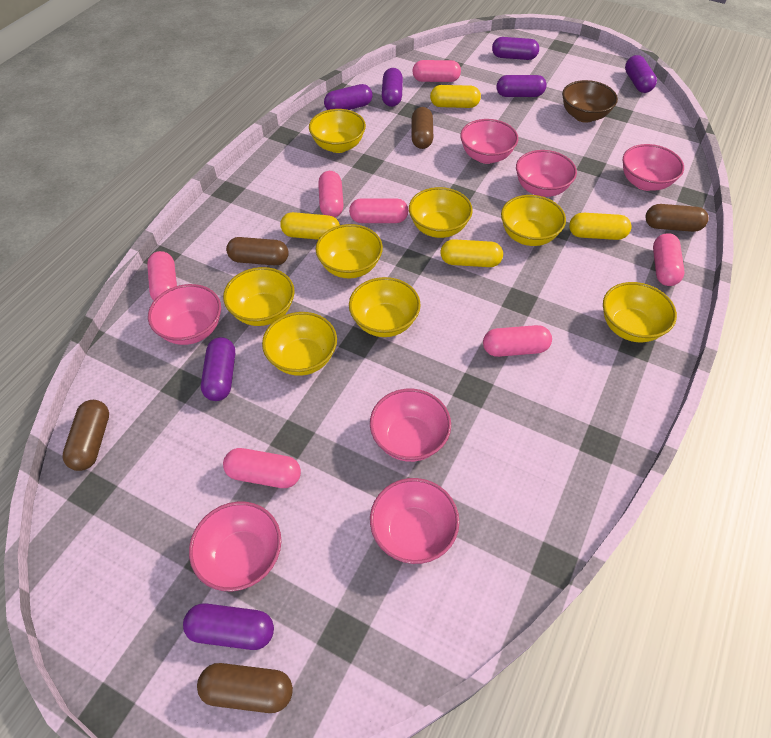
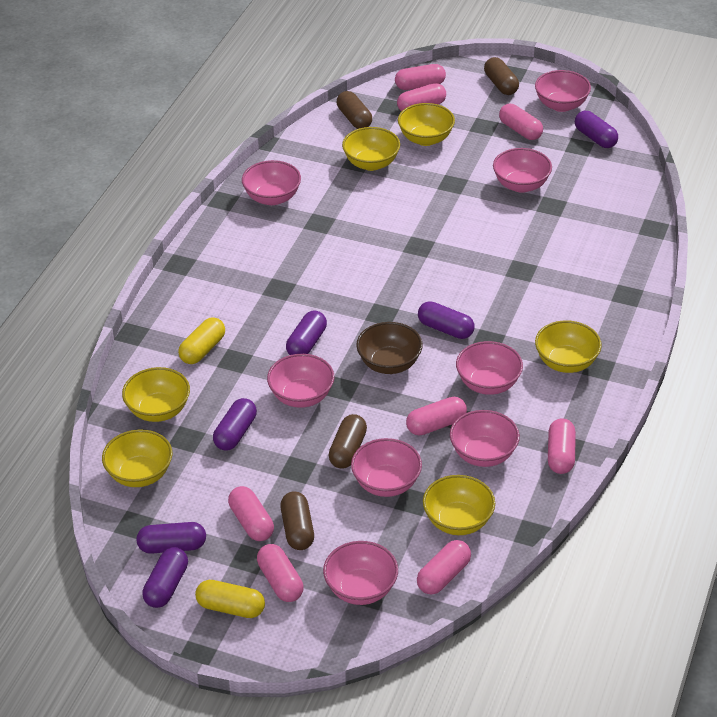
brown capsule: [62,400,109,471] [197,663,293,713] [226,237,289,265] [412,107,433,149] [645,204,709,232] = 5 -> [280,491,314,550] [329,414,367,468] [337,91,372,129] [484,57,519,95] = 4
pink bowl: [148,284,221,345] [189,502,281,591] [370,389,451,462] [370,478,459,564] [460,119,519,164] [516,150,577,197] [623,144,684,191] = 7 -> [242,160,301,205] [267,354,334,408] [323,541,398,605] [351,438,422,497] [450,410,520,467] [456,341,523,395] [493,148,552,193] [535,70,591,112] = 8
pink capsule: [147,251,177,301] [223,448,301,488] [318,171,344,217] [349,198,408,223] [412,60,461,82] [483,325,552,357] [653,233,685,286] = 7 -> [228,486,274,541] [257,544,304,602] [395,64,446,90] [397,83,446,111] [406,397,467,435] [417,540,471,595] [499,104,543,140] [548,418,576,474] = 8
purple capsule: [183,603,274,650] [201,337,235,401] [324,84,373,110] [382,68,403,107] [492,37,539,60] [496,75,547,97] [625,55,657,93] = 7 -> [136,522,206,554] [142,547,188,608] [213,398,257,451] [286,310,327,355] [418,301,475,339] [575,111,618,148] = 6
yellow bowl: [223,267,295,326] [262,312,337,376] [309,109,366,153] [316,224,383,278] [349,277,421,337] [409,187,473,238] [501,195,566,246] [603,282,677,342] = 8 -> [102,429,172,487] [122,367,190,422] [342,127,400,171] [398,103,455,146] [423,475,495,535] [535,320,602,373] = 6
yellow capsule: [280,212,340,240] [430,85,481,108] [440,239,503,267] [569,213,632,240] = 4 -> [178,317,225,364] [195,580,265,618] = 2

